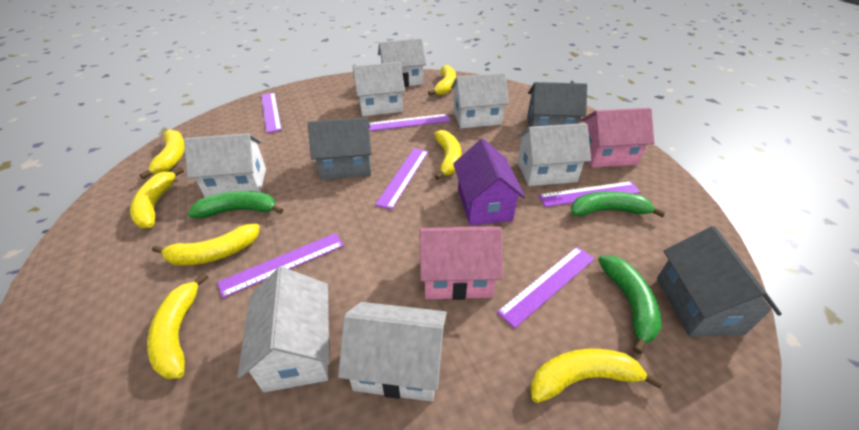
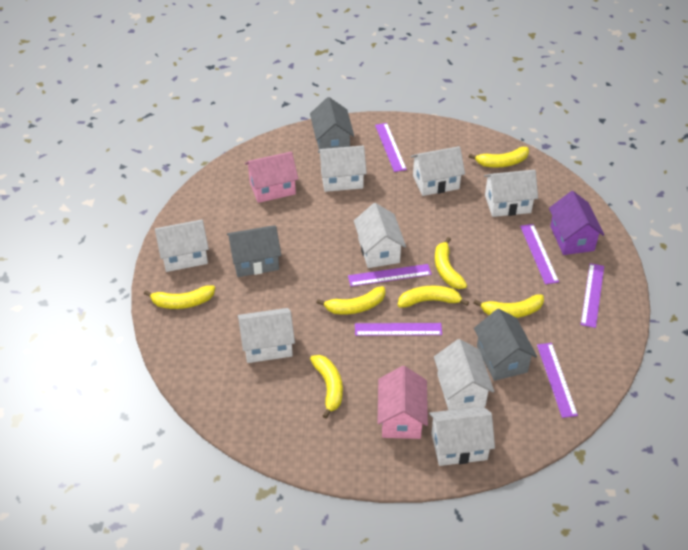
green banana: [188,191,283,218] [571,191,666,217] [598,255,661,354] = 3 -> none = 0
white house: [184,133,266,197] [237,267,330,392] [338,302,447,402] [353,62,405,116] [378,38,426,87] [451,73,509,128] [517,123,591,186] = 7 -> [155,220,209,272] [238,308,295,363] [318,146,367,192] [354,203,406,268] [411,146,465,196] [429,406,495,466] [434,339,494,410] [484,170,538,217] = 8

